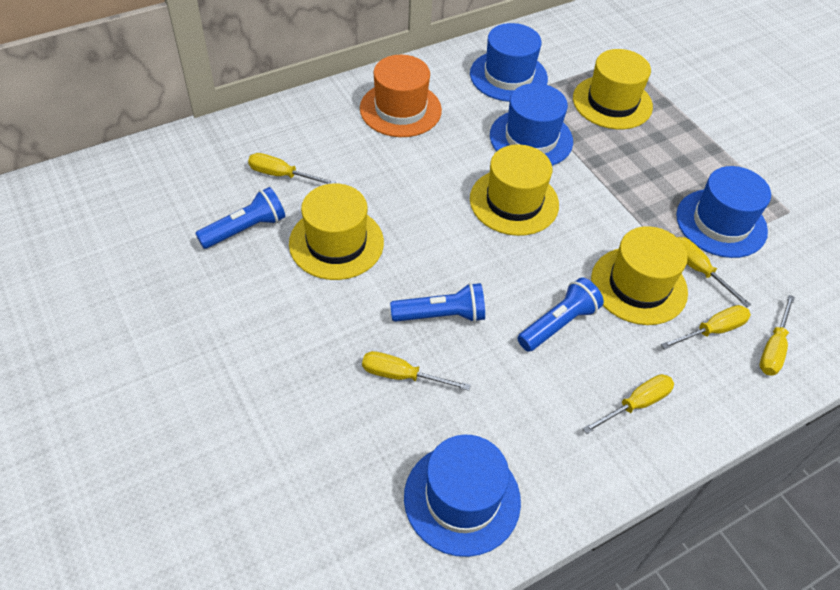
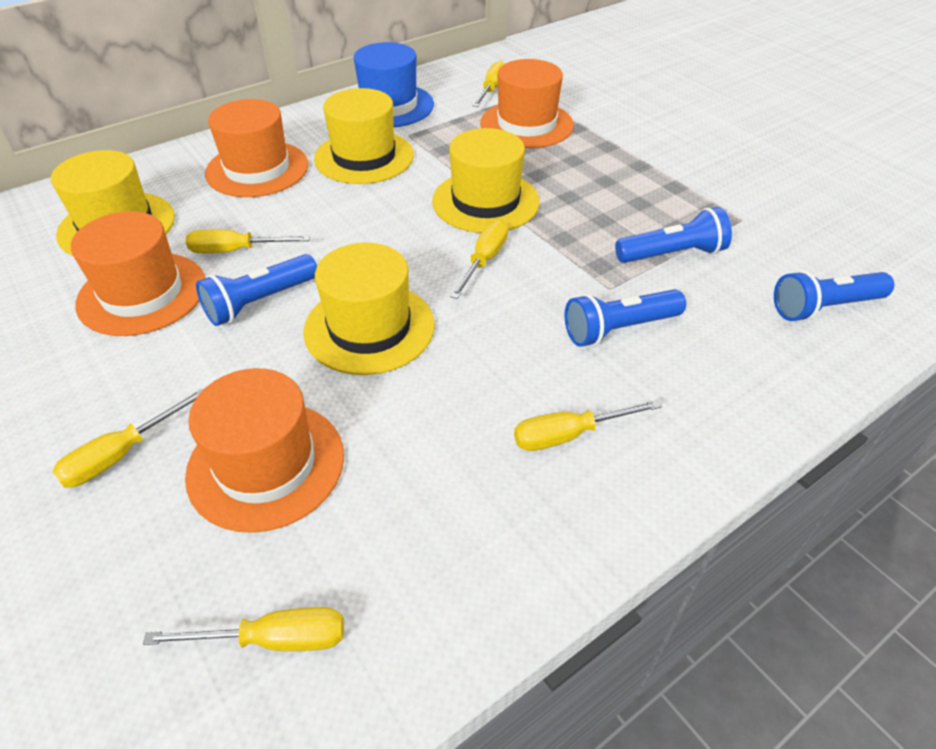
blue flashlight: [195,187,285,249] [390,283,485,322] [518,277,604,352] = 3 -> [196,254,317,326] [565,289,686,347] [615,207,732,263] [774,270,894,322] = 4
blue hat: [404,434,521,557] [470,23,548,102] [490,83,573,166] [676,166,771,258] = 4 -> [353,42,434,127] = 1
orange hat: [360,55,442,137] = 1 -> [71,211,205,336] [185,368,344,533] [205,99,309,197] [480,59,574,148] = 4

